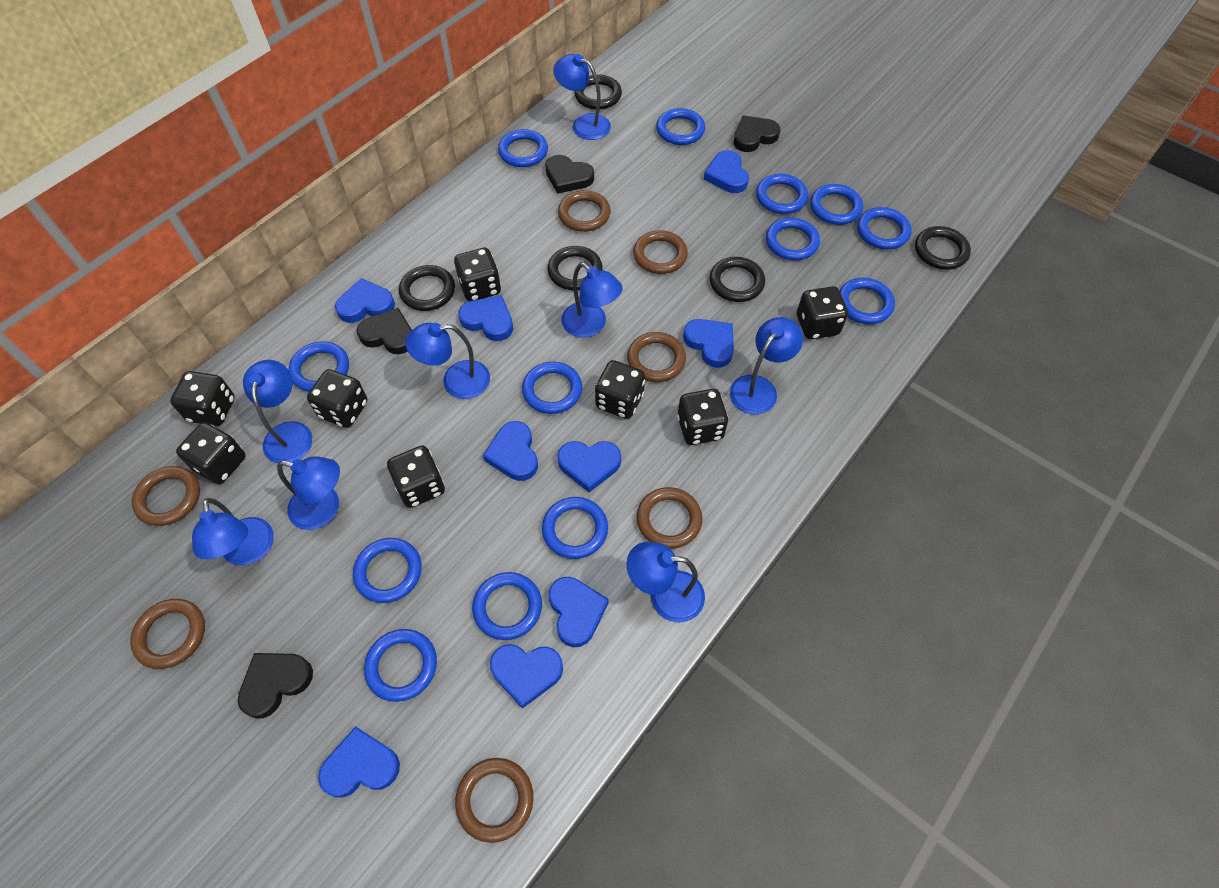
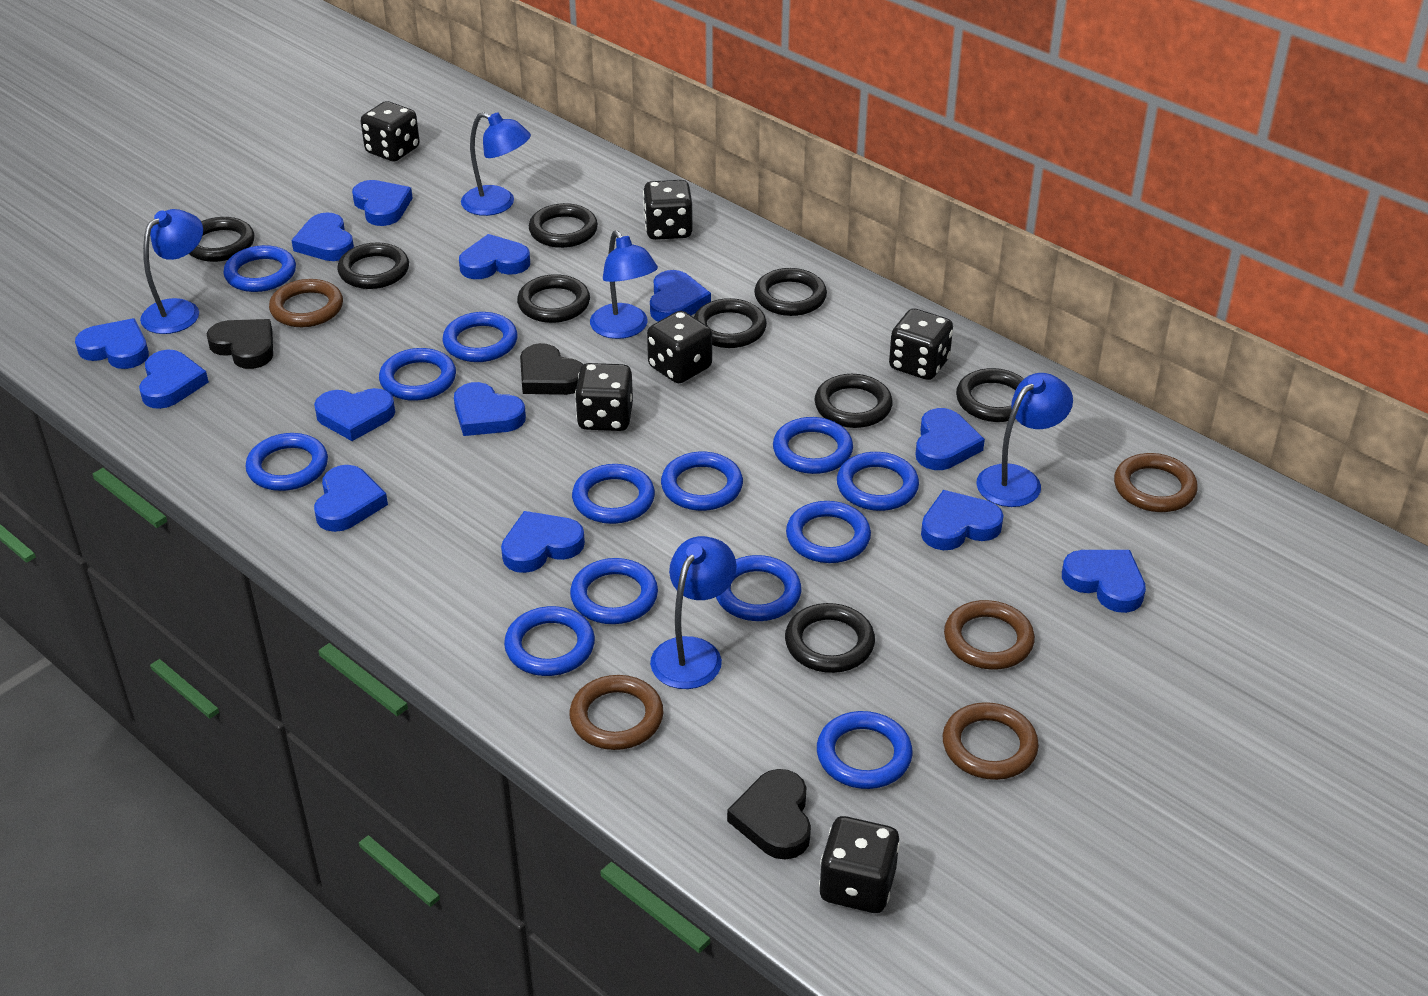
black dice: [170,371,235,426] [176,422,246,484] [307,369,367,428] [387,446,445,508] [454,248,501,301] [595,360,645,419] [677,389,728,445] [797,286,848,339] = 8 -> [361,101,420,161] [575,363,633,431] [643,180,693,240] [647,311,712,383] [819,816,900,913] [889,308,953,380] = 6
black heart: [238,653,313,719] [357,308,412,354] [545,155,594,194] [734,115,780,152] = 4 -> [207,319,273,369] [520,343,583,395] [727,769,811,860] = 3
black ring: [399,265,455,311] [547,246,603,290] [574,74,622,110] [710,257,765,302] [915,226,971,270] = 5 -> [189,217,254,262] [337,242,409,289] [517,274,590,323] [529,203,598,248] [694,298,767,348] [754,268,827,316] [785,603,875,673] [814,374,893,428] [956,368,1024,422] = 9
blue heart: [318,727,400,798] [335,278,395,323] [459,295,513,341] [483,421,538,481] [490,644,563,709] [549,577,609,647] [557,441,621,492] [683,319,734,368] [704,150,749,193] = 9 -> [75,318,149,369] [139,350,209,409] [291,212,354,261] [314,388,395,441] [314,465,388,532] [352,180,413,226] [454,382,526,436] [459,234,530,279] [501,511,585,573] [650,270,711,322] [916,408,985,470] [921,490,1004,550] [1062,550,1146,613] = 13
blue lamp: [192,498,274,566] [243,360,312,464] [277,456,340,530] [405,323,490,399] [553,54,611,140] [561,262,623,338] [627,542,705,623] [730,317,803,415] = 8 -> [140,209,203,334] [461,112,531,216] [590,230,658,339] [650,536,737,689] [976,373,1073,507] = 5
brown ring: [130,599,205,669] [132,466,200,526] [455,758,533,843] [558,190,611,232] [627,332,686,382] [633,230,688,274] [636,487,703,549] = 7 -> [269,279,343,327] [569,675,664,750] [943,702,1039,780] [944,600,1035,670] [1114,453,1198,512] = 5

